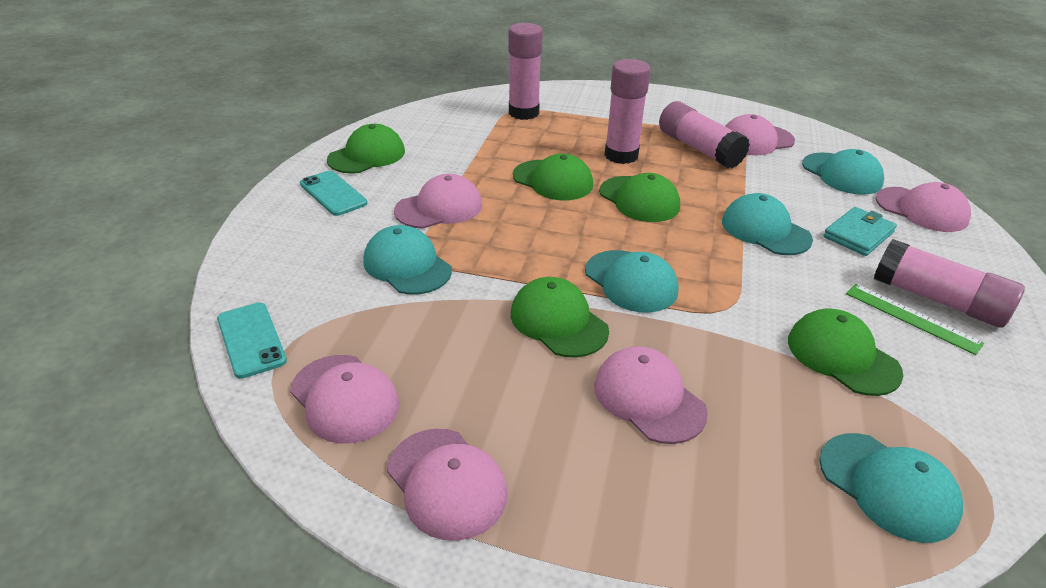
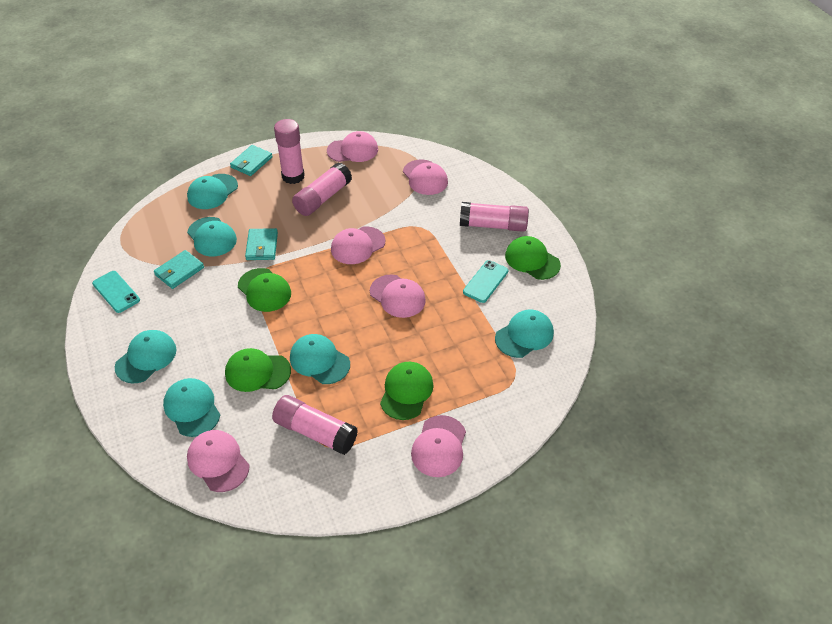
green cap: [327,124,405,174] [511,277,609,357] [513,153,593,200] [599,173,680,222] [788,308,903,396] = 5 -> [225,348,291,392] [238,268,291,312] [380,362,433,420] [505,236,561,280] = 4
green ruler: [846,284,984,355] = 1 -> none = 0
turquoise cap: [363,225,452,295] [585,250,678,313] [722,193,813,255] [802,149,884,195] [819,433,963,543] = 5 -> [115,330,177,384] [163,378,220,437] [187,174,238,209] [187,217,237,256] [290,334,350,384] [495,310,554,358] = 6
turquoise wallet: [823,207,897,256] = 1 -> [154,250,204,289] [230,145,272,176] [245,228,278,260] = 3

